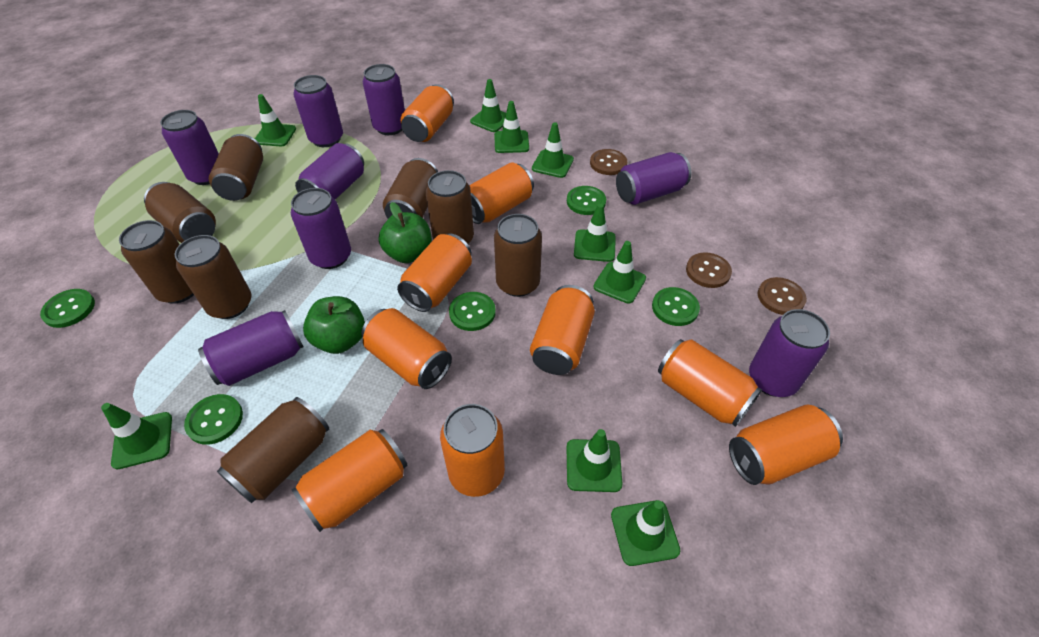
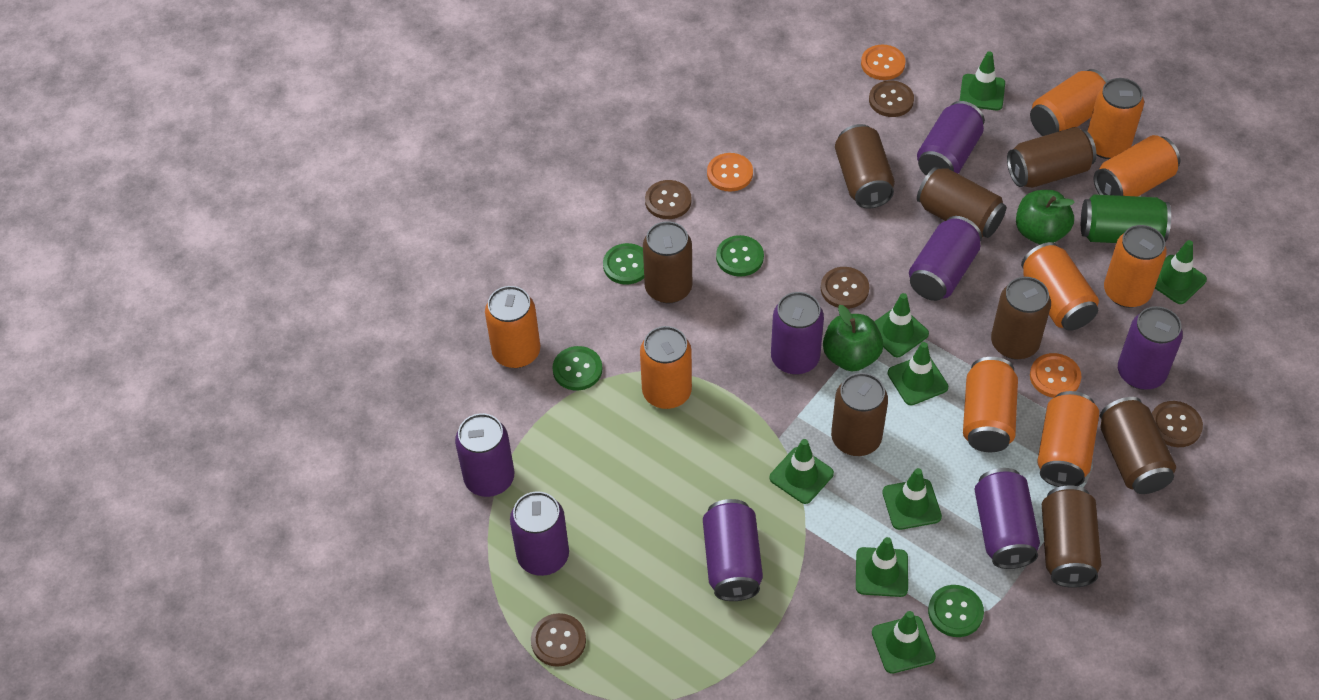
brown button: [590,149,627,175] [686,252,732,288] [758,277,807,315] = 3 -> [531,613,586,667] [645,180,692,219] [821,267,869,309] [869,80,914,117] [1152,401,1203,447] = 5
green button: [40,289,95,328] [184,394,243,445] [449,292,496,331] [567,186,606,215] [652,287,700,326] = 5 -> [553,346,603,391] [603,243,644,285] [716,235,764,276] [928,585,984,637] = 4
green can: none = 0 -> [1081,194,1171,243] = 1
green traffic cone: [101,403,172,469] [255,94,296,146] [470,79,506,132] [494,101,529,153] [532,122,574,178] [566,429,623,492] [574,204,616,262] [593,241,646,303] [611,500,680,566] = 9 -> [770,439,834,504] [856,537,908,597] [872,611,936,674] [874,293,929,357] [882,468,942,530] [888,342,948,405] [959,51,1005,110] [1155,240,1207,304] = 8
orange button: none = 0 -> [707,153,753,192] [861,45,906,80] [1030,353,1082,398] = 3

